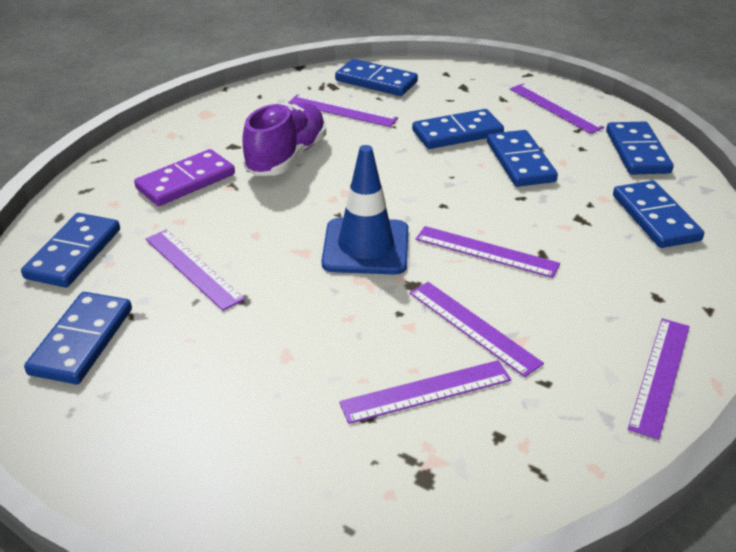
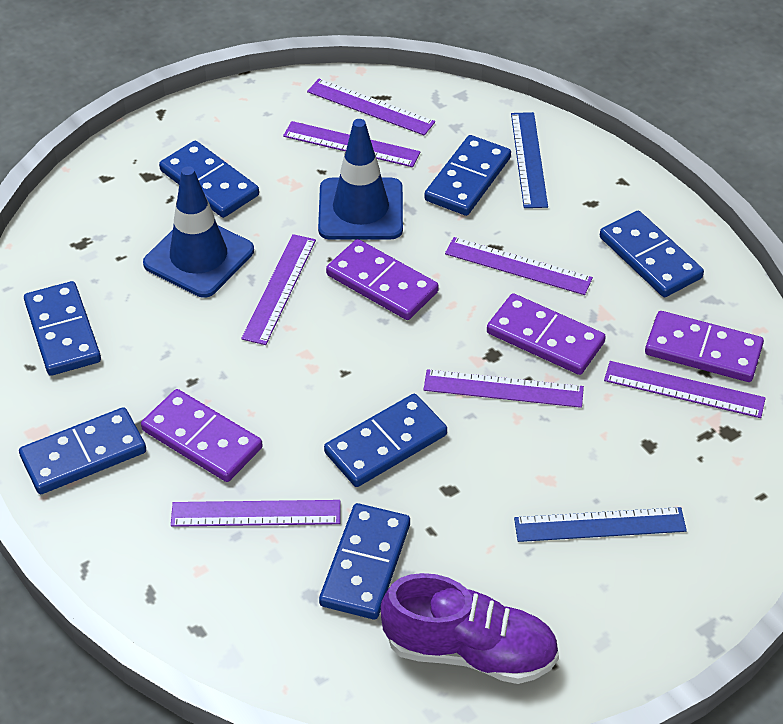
blue ruler: none = 0 -> [511,112,548,208] [514,507,687,542] = 2
blue traffic cone: [322,145,408,275] = 1 -> [143,166,254,298] [318,119,403,240] = 2
purple domino: [134,149,235,206] = 1 -> [141,389,263,482] [326,239,439,320] [487,293,606,375] [645,311,764,382] = 4

